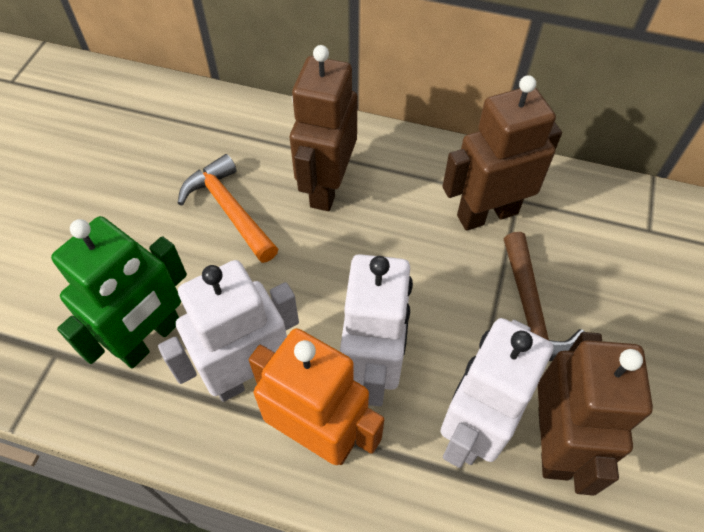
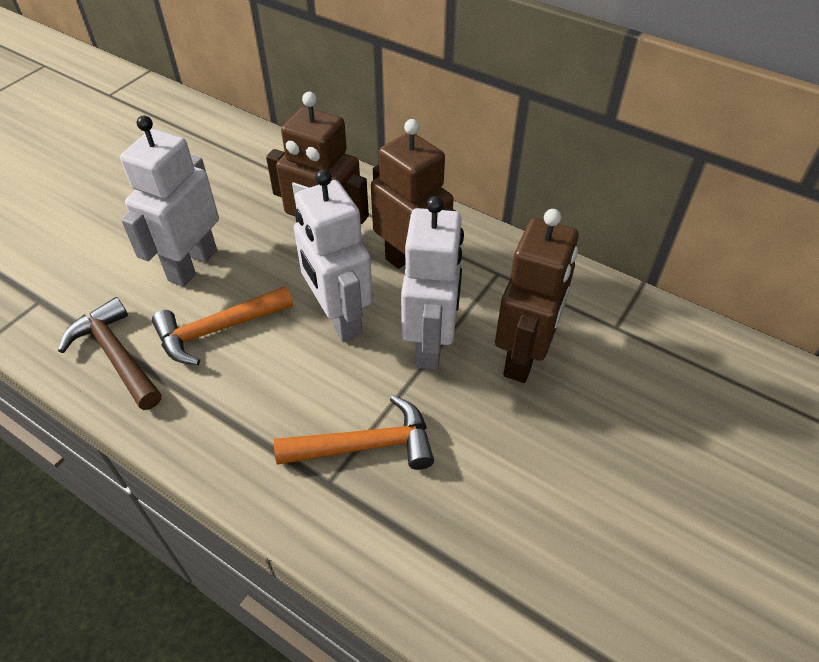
green robot: [51,216,187,368] = 1 -> none = 0
orange hammer: [178,154,278,263] = 1 -> [152,286,293,365] [274,395,434,470] = 2
orange robot: [249,328,384,465] = 1 -> none = 0

